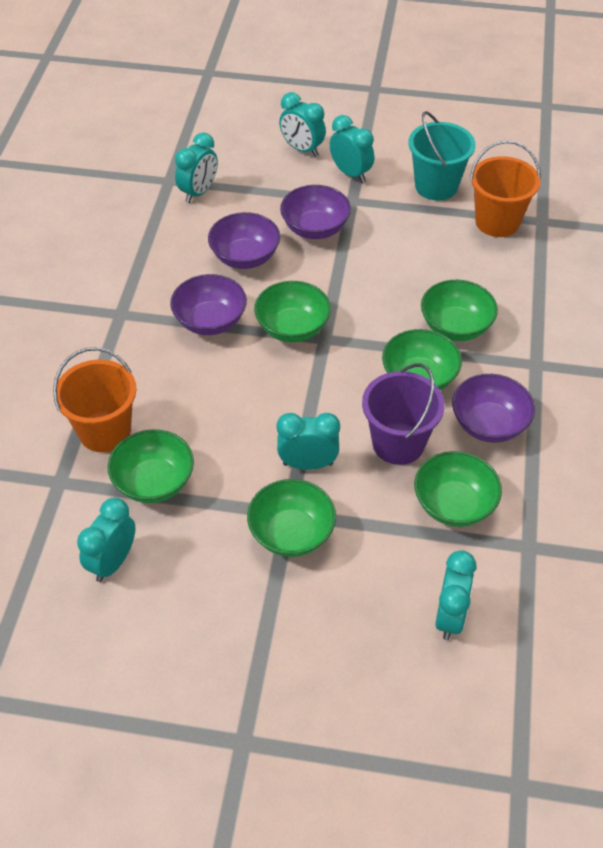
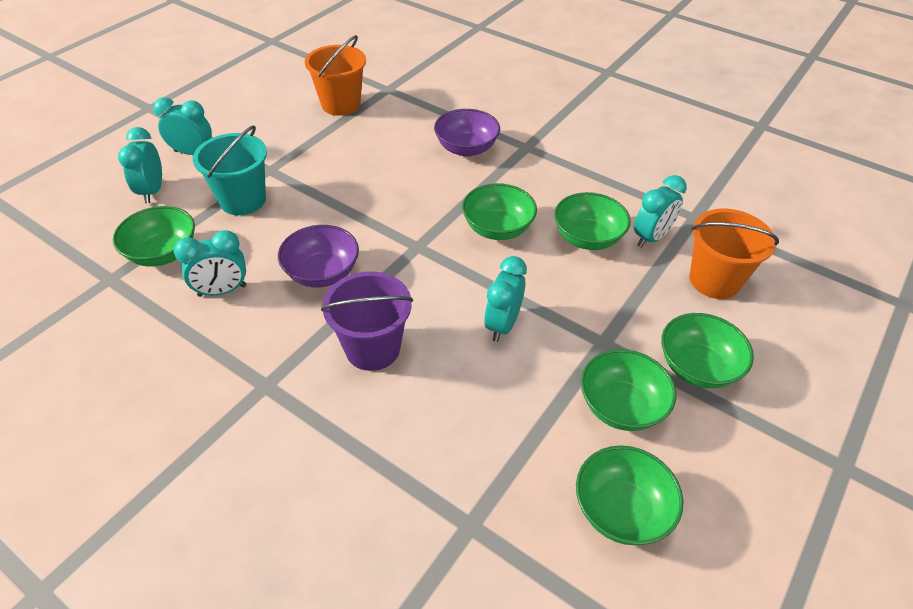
purple bowl: [170,274,247,335] [208,212,280,269] [280,185,351,239] [452,374,535,443] = 4 -> [278,225,359,288] [434,109,500,157] = 2
turquoise clock: [77,498,135,582] [175,132,218,203] [276,413,340,470] [279,92,326,157] [330,115,374,183] [435,550,476,640] = 6 -> [118,127,162,203] [153,97,212,155] [174,230,246,297] [484,256,527,342] [634,175,687,248] = 5

